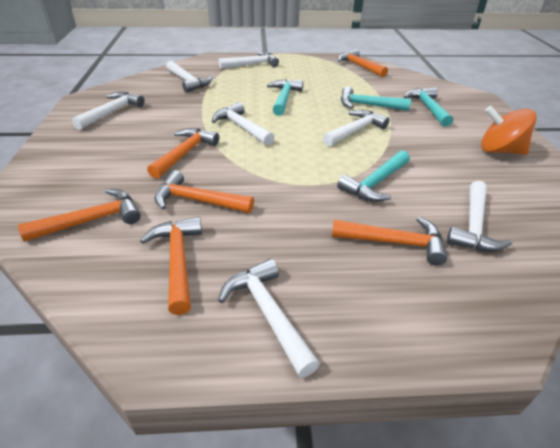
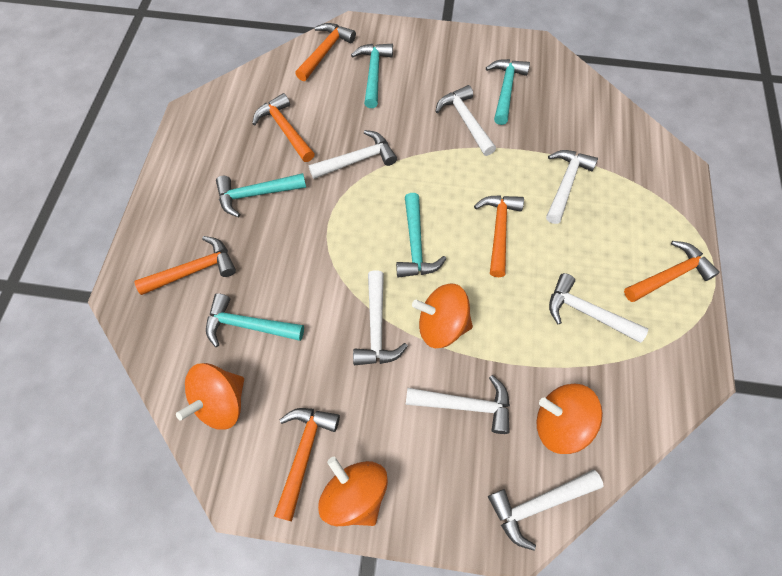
orange spinning top: [481,106,537,155] = 1 -> [176,363,244,430] [318,457,388,526] [412,284,473,348] [537,384,603,454] = 4
turquoise hammer: [267,79,303,116] [337,150,410,202] [341,86,411,111] [404,87,453,127] = 4 -> [206,293,304,347] [216,173,306,217] [351,44,393,108] [396,193,446,278] [486,59,530,125] = 5

